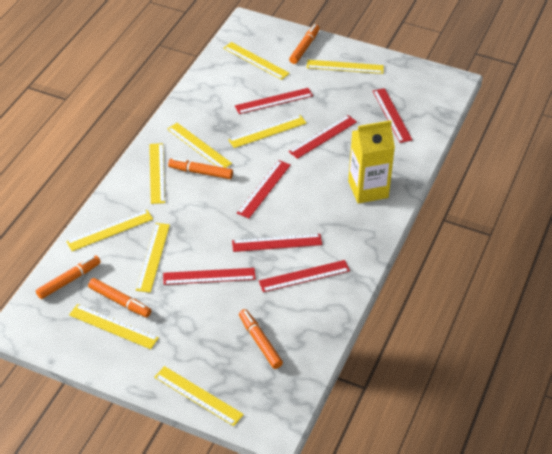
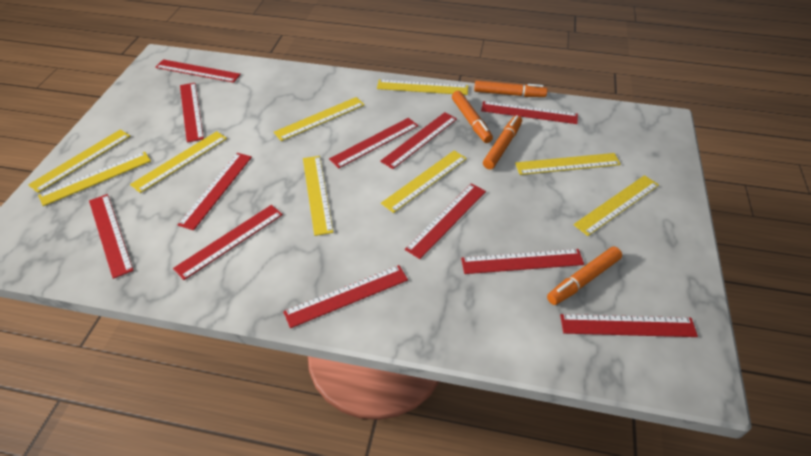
orange marker: [36,255,101,299] [88,278,151,317] [168,158,233,179] [239,309,283,369] [289,24,320,64] = 5 -> [452,91,493,143] [474,80,547,97] [483,115,522,169] [547,247,622,305] = 4
red ruler: [163,268,256,285] [232,234,322,252] [235,88,313,114] [237,160,291,218] [259,260,350,292] [288,115,357,159] [373,88,412,143] = 7 -> [89,194,134,279] [155,59,241,83] [173,205,283,280] [178,153,252,230] [180,83,204,143] [283,265,408,328] [329,118,418,168] [380,112,457,169] [405,183,486,259] [461,249,584,274] [481,101,578,124] [560,314,698,337] = 12
yellow carton: [348,120,395,204] = 1 -> none = 0

